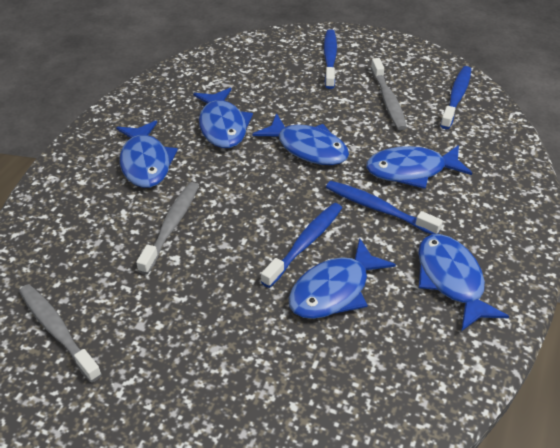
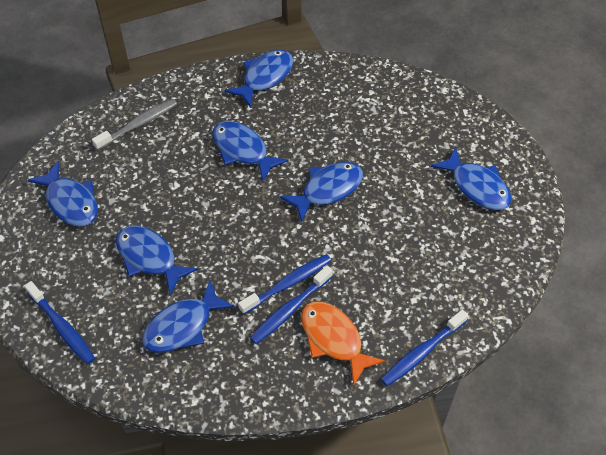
blue fish: [116,120,178,188] [193,88,253,148] [252,113,349,165] [289,238,396,319] [366,145,472,189] [418,234,509,331] = 6 -> [27,161,98,226] [116,225,198,295] [142,280,235,353] [212,121,288,182] [225,50,293,108] [280,162,363,222] [431,147,512,210] = 7
grey toothbrush: [19,284,102,382] [136,182,199,275] [371,58,407,130] = 3 -> [92,99,177,150] = 1
orange fish: none = 0 -> [301,302,385,385] = 1

